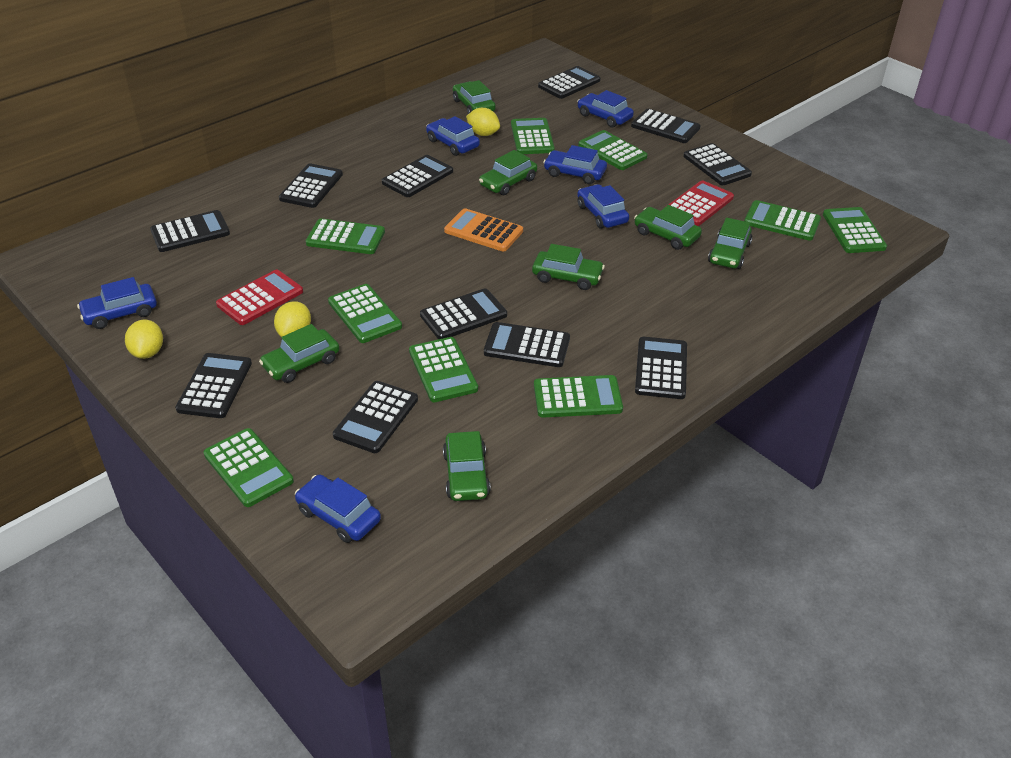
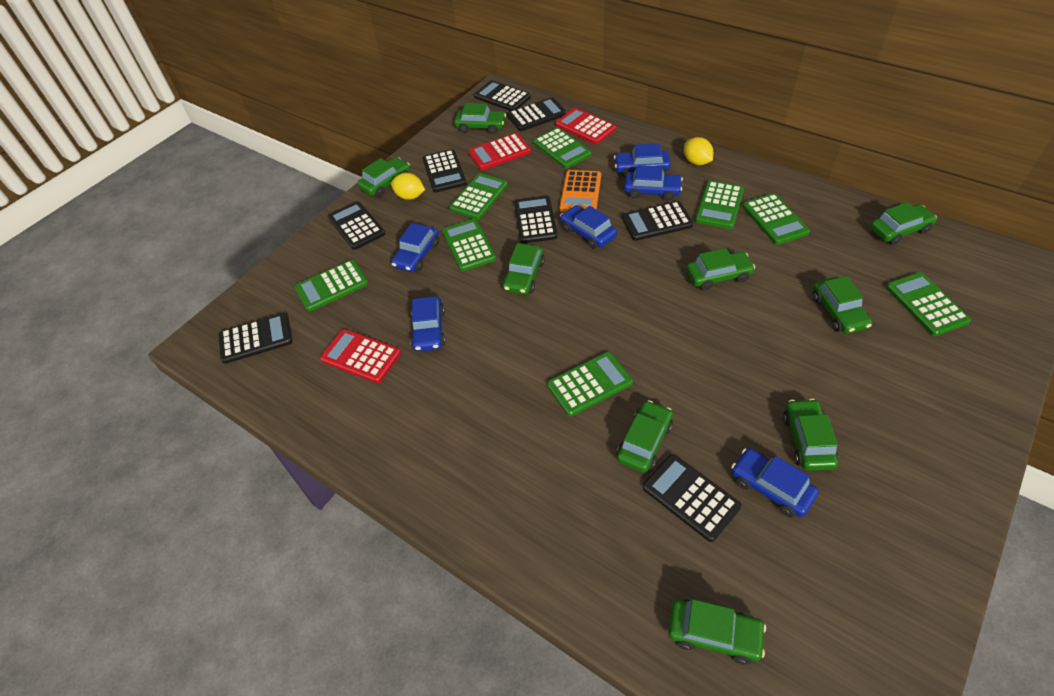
black calculator: [150,210,230,252] [175,353,252,418] [279,164,343,208] [333,381,418,453] [382,155,453,197] [420,288,507,339] [484,322,570,367] [538,66,600,99] [631,109,701,143] [635,337,687,399] [684,143,752,185] = 11 -> [219,312,293,364] [327,201,385,250] [422,149,467,193] [474,80,531,111] [507,97,567,131] [514,195,558,243] [622,201,693,241] [643,454,742,542] = 8
green calculator: [203,428,294,507] [306,218,385,254] [328,284,402,343] [409,337,478,402] [511,118,555,154] [534,375,623,418] [578,130,648,170] [744,200,821,241] [823,207,887,253] = 9 -> [294,260,368,312] [442,219,496,271] [449,173,508,220] [533,127,592,168] [547,352,633,416] [695,180,744,229] [742,193,810,245] [886,272,971,336] = 8
green car: [259,324,339,383] [443,431,491,501] [453,80,496,114] [479,150,537,195] [532,244,605,290] [634,205,702,250] [708,218,752,269] = 7 -> [357,157,410,197] [454,103,506,134] [502,243,545,295] [617,400,673,473] [668,599,766,664] [686,248,755,291] [783,399,838,471] [812,276,872,334] [870,202,937,245] = 9
red calculator: [216,270,303,325] [668,181,734,226] = 2 -> [320,329,401,383] [468,133,531,170] [555,108,616,144] = 3
yellow lemon: [125,319,163,359] [274,301,311,337] [466,108,500,136] = 3 -> [391,173,425,200] [684,137,713,165] = 2

